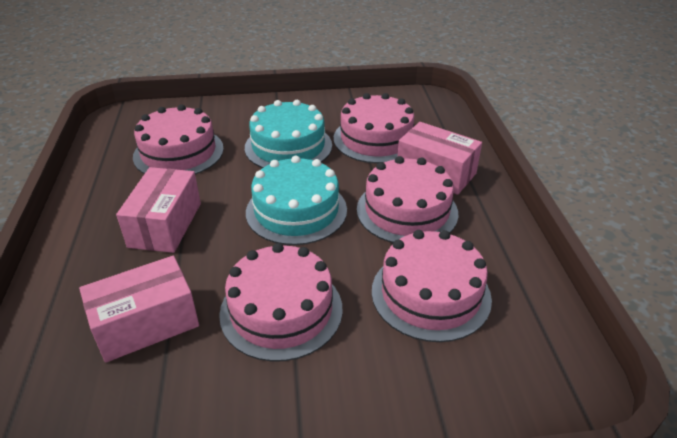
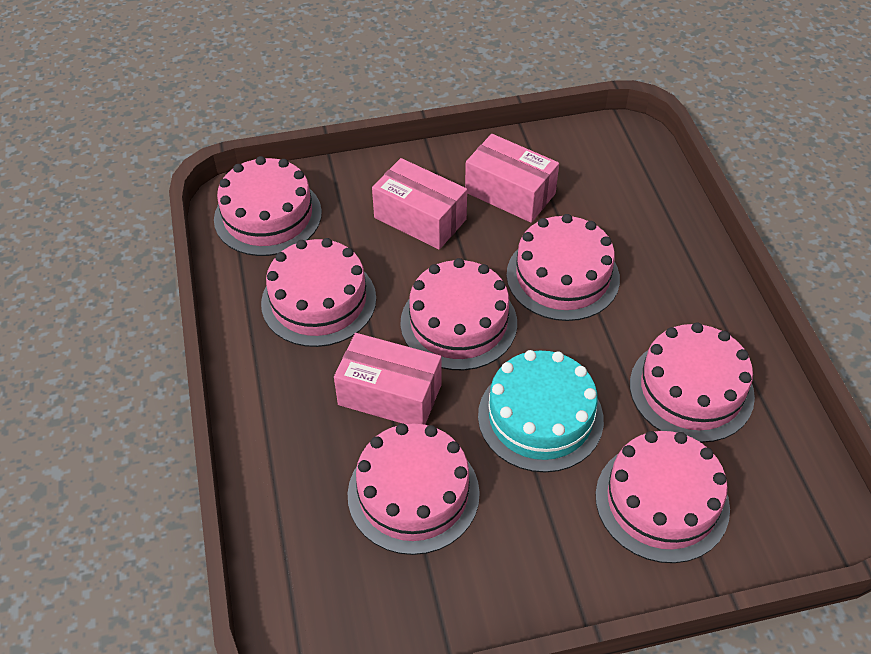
pink cake: [133,104,224,175] [219,243,343,362] [334,93,414,163] [357,156,458,243] [372,230,492,342] = 5 -> [214,156,322,256] [261,238,376,347] [348,423,480,555] [400,258,517,370] [506,214,620,321] [596,431,730,563] [630,322,755,443] = 7
turquoise cake: [245,100,332,168] [246,156,347,245] = 2 -> [478,350,604,473] = 1

